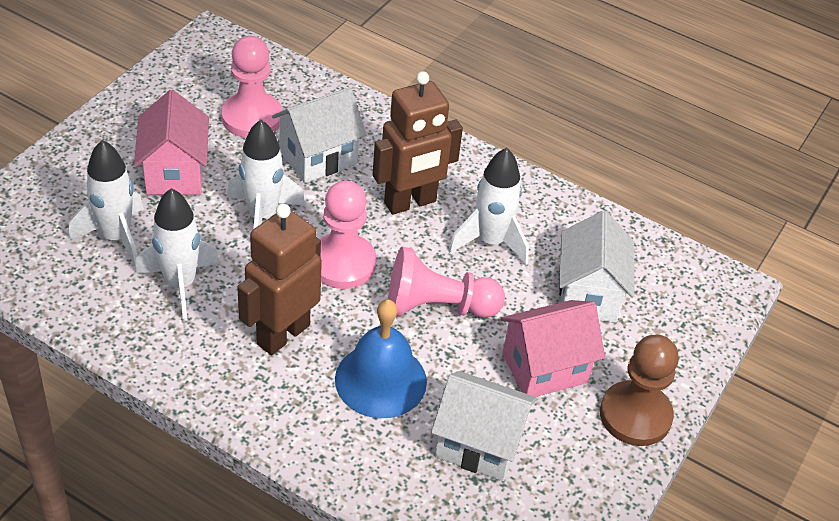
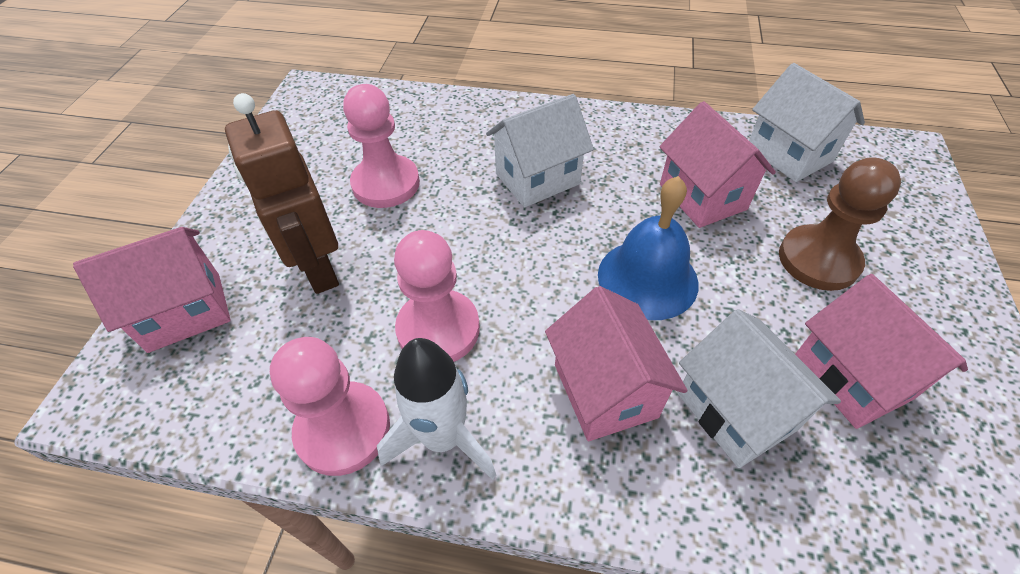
brown robot: [238,204,322,355] [373,71,463,215] = 2 -> [225,93,339,294] = 1
pink house: [134,90,209,195] [501,300,605,397] = 2 -> [73,227,231,353] [545,286,688,441] [660,101,776,228] [795,274,968,429] = 4
white rocket: [69,140,144,268] [136,188,220,322] [227,120,305,229] [448,148,529,266] = 4 -> [377,338,496,480] = 1

